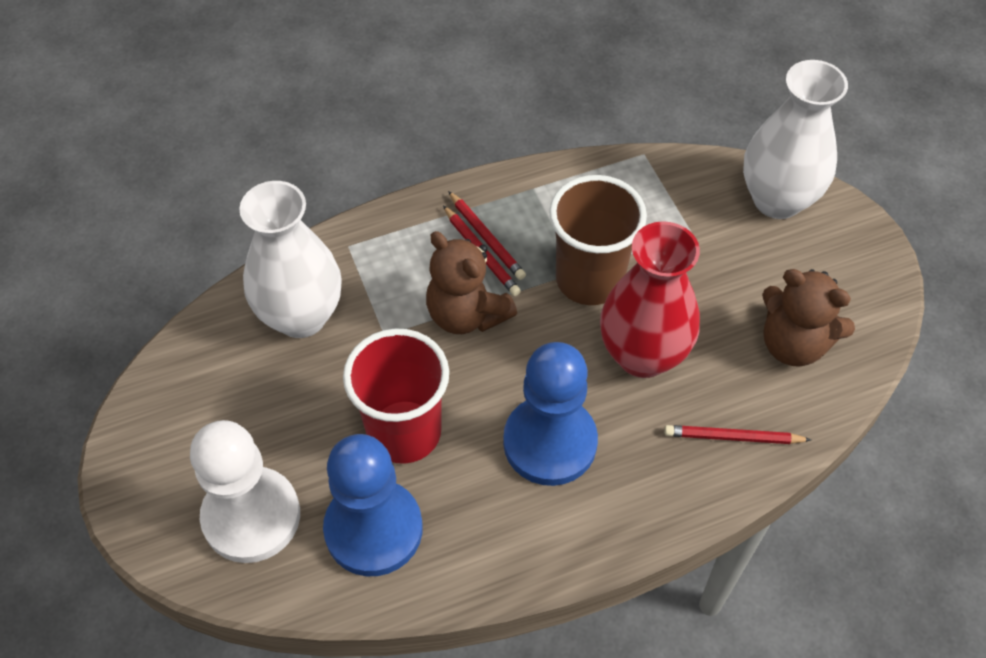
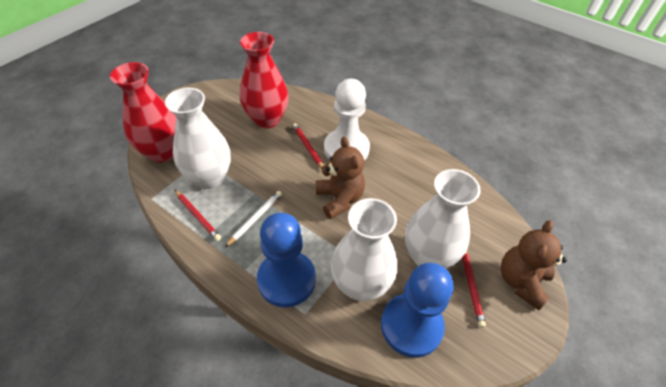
brown cup: [549,175,647,305] = 1 -> none = 0
red cup: [343,329,449,464] = 1 -> none = 0
red vase: [600,221,700,378] = 1 -> [110,62,177,162] [240,32,289,128] = 2
white pencil: none = 0 -> [225,191,282,247] = 1
white vase: [239,181,342,338] [743,60,848,219] = 2 -> [165,88,231,189] [331,198,397,301] [405,169,481,268] = 3

